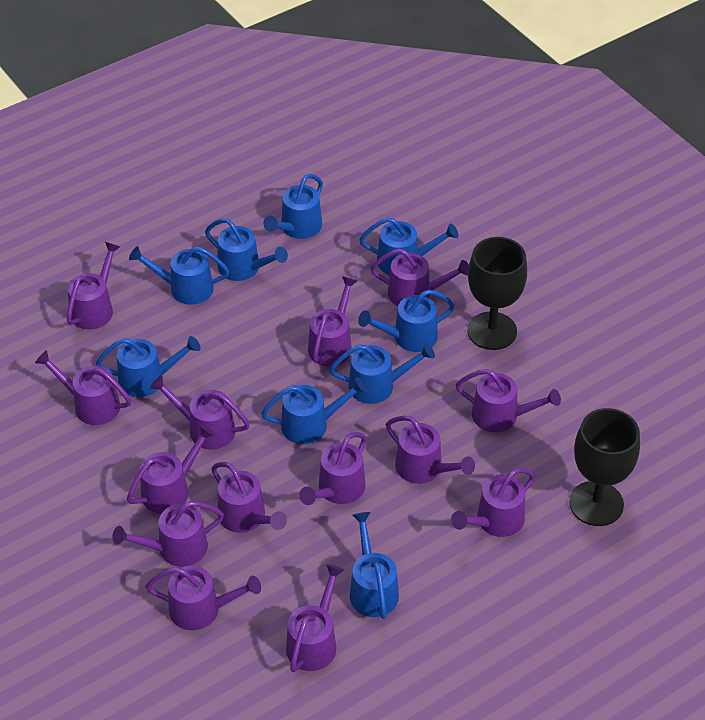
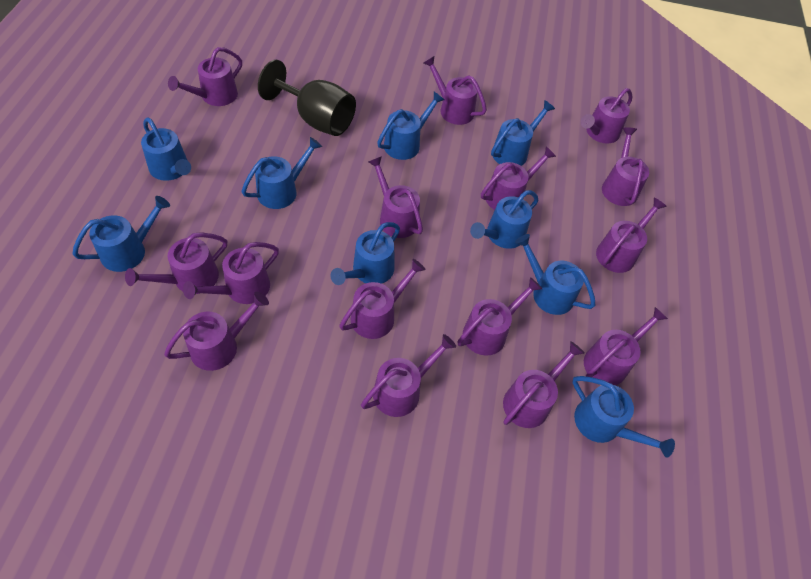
black goblet: [467,237,527,350] [569,408,640,526] = 2 -> [258,60,356,136] = 1
purple watering can: [35,350,131,425] [67,242,120,330] [112,501,224,567] [127,425,215,514] [145,566,261,630] [150,375,250,450] [211,462,287,533] [286,564,344,672] [299,432,367,505] [308,276,357,366] [370,248,469,306] [386,416,475,484] [451,468,535,537] [456,369,561,432] = 14 -> [125,232,227,294] [164,292,269,371] [168,47,242,106] [183,242,279,304] [339,259,426,339] [361,334,456,417] [368,156,423,238] [424,56,487,125] [458,277,542,356] [481,146,556,210] [503,341,585,428] [581,88,632,144] [584,307,668,385] [596,198,667,273] [602,127,649,206] = 15

